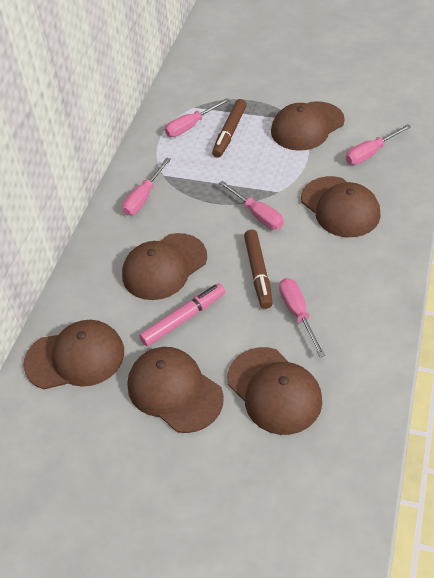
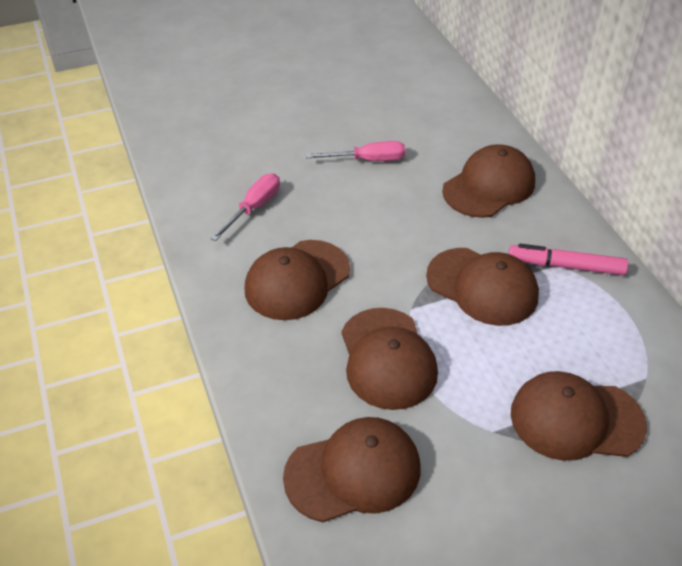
brown marker: [212,99,247,158] [244,230,273,309] = 2 -> none = 0
pink screwdriver: [122,158,171,215] [165,98,230,137] [219,181,284,229] [279,278,326,357] [346,124,411,165] = 5 -> [210,173,280,241] [306,141,405,161] = 2

